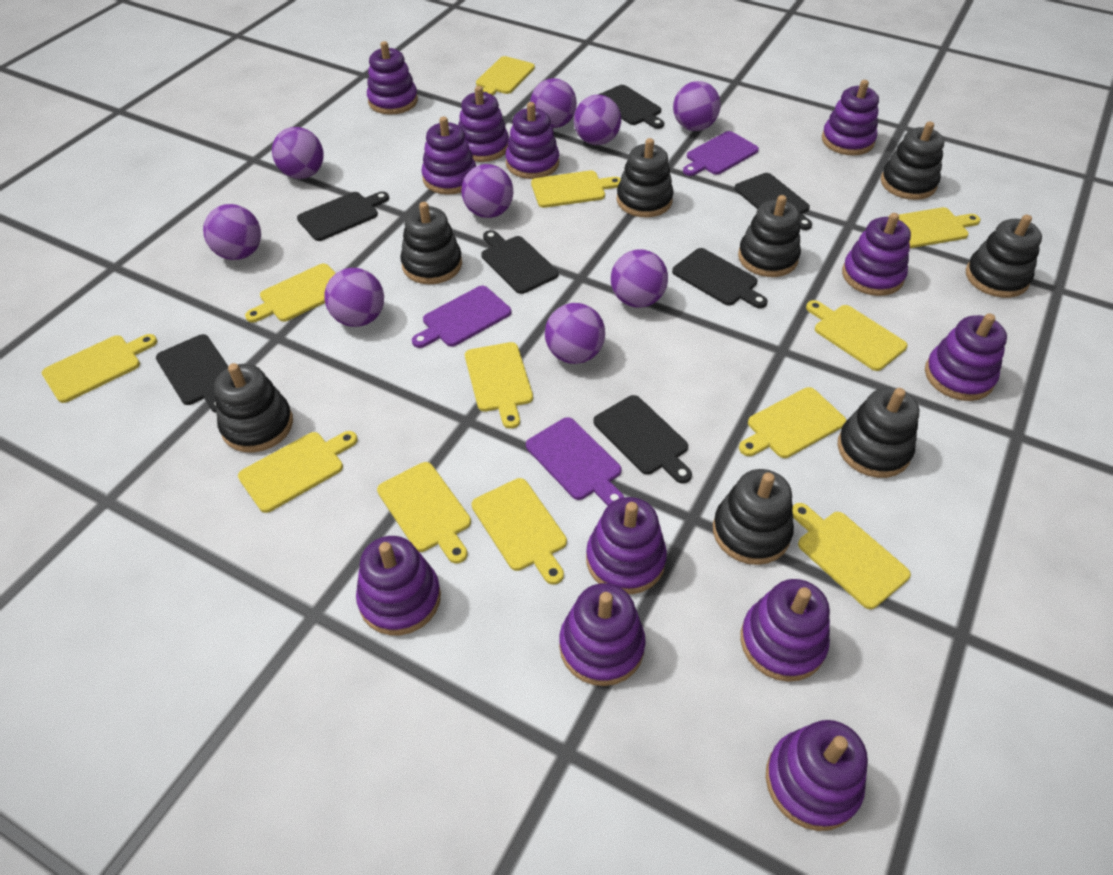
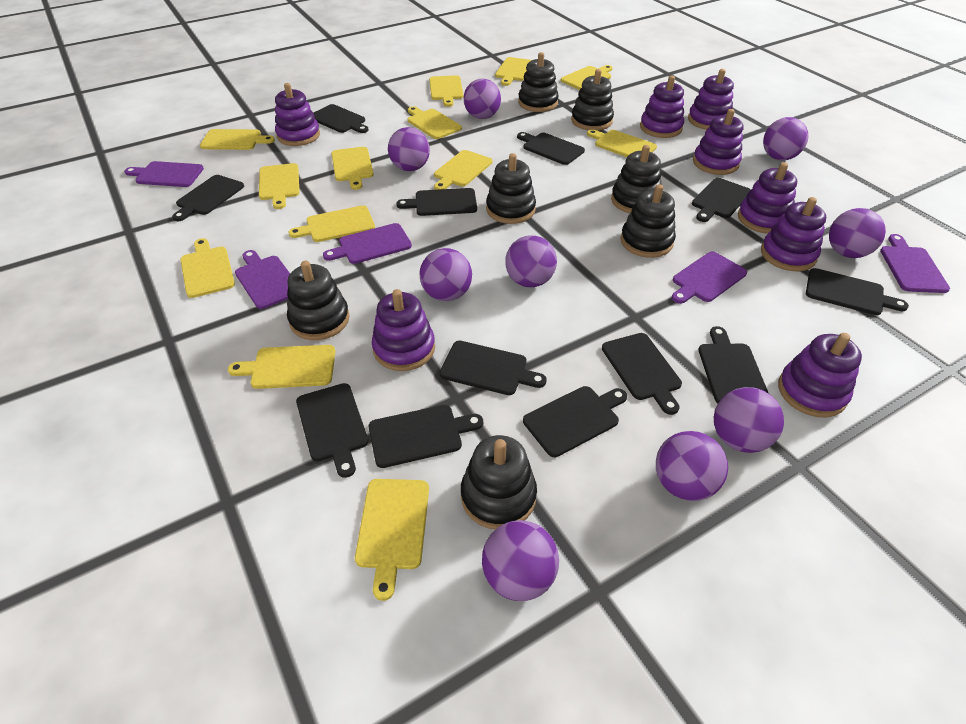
black cutting board: [156,334,229,413] [297,191,389,241] [481,230,558,294] [593,395,692,483] [598,85,664,129] [672,248,768,308] [735,173,812,230] = 7 -> [172,175,244,221] [296,383,368,478] [314,104,368,133] [369,405,483,468] [396,188,477,216] [439,341,547,395] [517,132,585,165] [523,386,627,457] [602,333,682,415] [692,178,750,222] [698,326,769,403] [806,268,909,315] = 12
black stacking toy: [214,363,293,453] [400,202,462,284] [617,138,674,218] [713,469,794,565] [738,195,801,277] [838,387,919,478] [881,122,944,200] [966,215,1042,298] = 8 -> [287,261,350,340] [461,435,537,529] [486,153,536,224] [518,52,559,112] [571,69,614,131] [611,145,662,213] [621,184,676,258] = 7
purple cutting board: [412,286,511,348] [526,417,624,506] [683,131,759,176] = 3 -> [124,161,204,187] [235,250,290,309] [323,223,412,264] [672,252,747,304] [880,234,950,293] = 5
purple stacking toy: [356,536,441,635] [367,41,418,115] [421,117,476,195] [458,86,509,162] [505,102,559,179] [559,583,646,686] [586,497,667,594] [740,579,830,682] [766,720,868,831] [822,80,879,155] [842,213,911,296] [925,313,1007,401] = 12 -> [275,83,320,146] [372,289,435,371] [640,76,684,138] [688,69,734,130] [693,109,743,175] [738,162,797,234] [761,197,826,272] [778,333,862,418] = 8
yellow cutting board: [42,334,157,403] [238,431,358,513] [245,264,335,323] [377,462,471,563] [465,342,533,429] [472,478,567,585] [476,56,535,95] [531,170,621,208] [739,387,846,458] [792,503,911,609] [806,300,908,371] [888,207,980,248] = 12 -> [180,238,235,298] [200,129,275,150] [228,345,335,389] [259,163,300,209] [289,205,375,242] [331,147,374,190] [355,479,429,601] [407,106,462,139] [429,75,463,107] [434,150,492,190] [495,57,532,86] [561,65,613,90] [587,129,657,157] = 13

